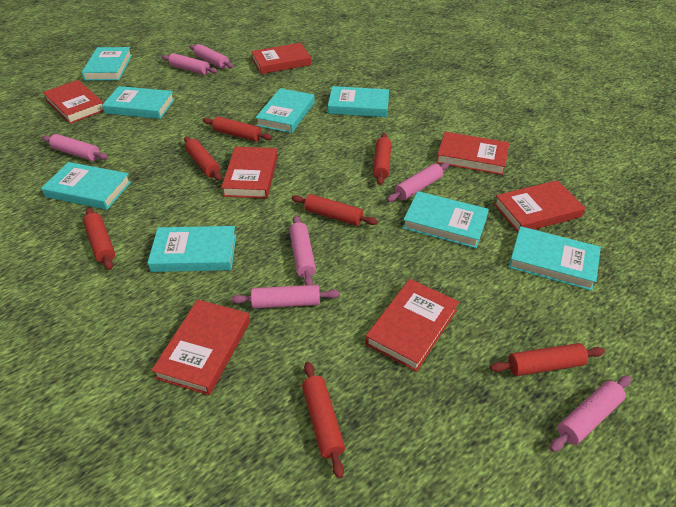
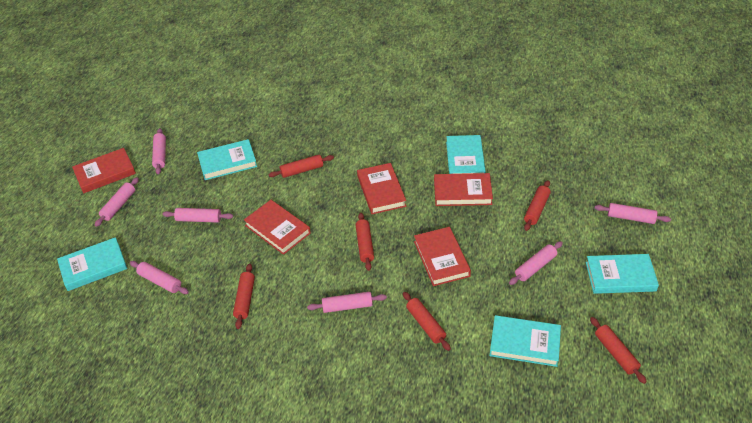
red book: [43,80,104,124] [151,299,250,395] [221,147,278,198] [251,43,311,74] [365,279,459,372] [436,132,509,175] [494,180,585,232] = 7 -> [72,148,136,193] [244,200,311,255] [357,163,406,214] [414,227,471,286] [434,173,493,206] = 5
red rolling pin: [83,208,115,270] [184,137,222,181] [203,116,272,142] [292,194,378,226] [302,362,345,479] [373,133,391,185] [490,343,605,376] = 7 -> [233,264,255,329] [268,155,334,178] [355,213,374,271] [403,292,451,351] [524,180,551,231] [590,317,647,384] = 6
turquoise book: [41,162,131,210] [82,47,132,81] [102,86,175,119] [148,226,236,272] [255,88,315,133] [328,86,389,117] [403,191,489,248] [508,226,601,291] = 8 -> [57,237,127,291] [197,139,257,180] [446,135,486,174] [489,315,561,367] [586,254,659,294] = 5

